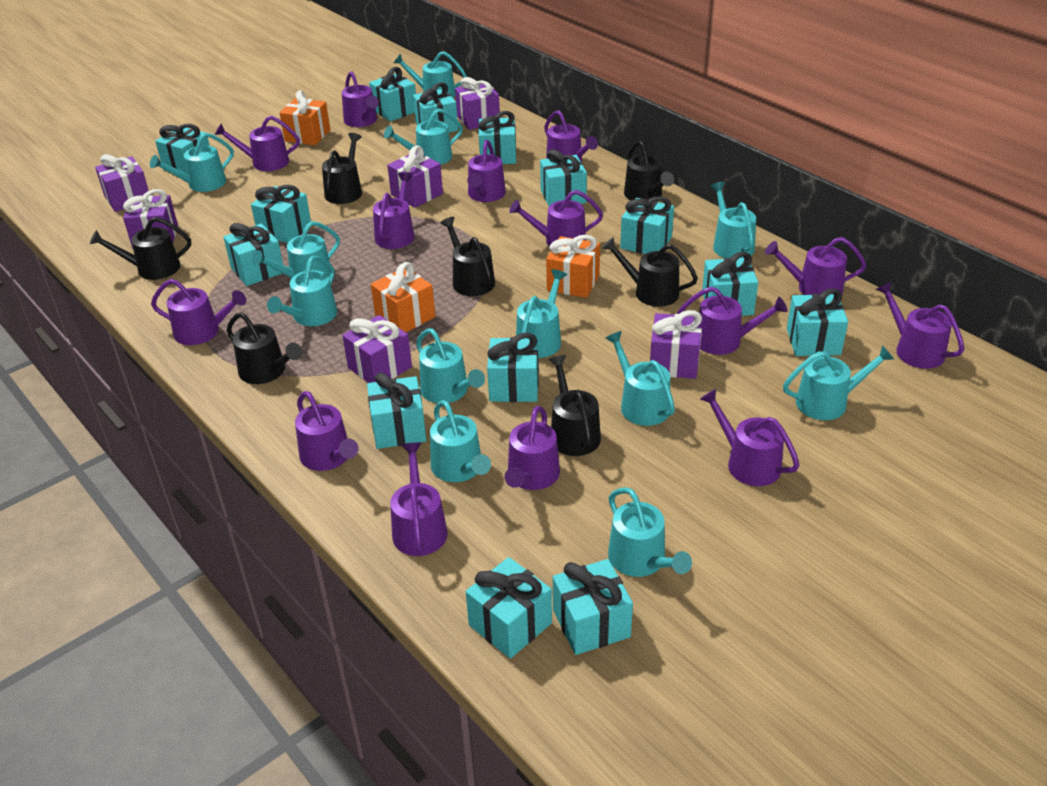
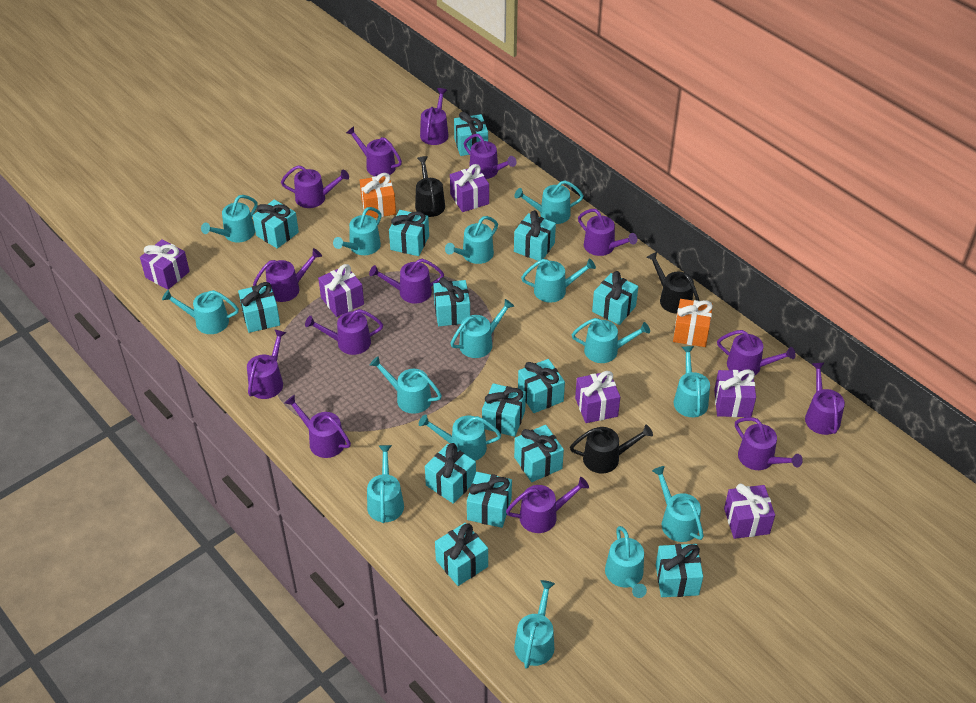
black watering can: [90,217,191,280] [227,312,302,384] [322,133,362,204] [440,217,495,296] [548,355,601,456] [602,237,698,307] [624,140,674,200] = 7 -> [415,156,445,217] [570,425,653,473] [647,252,699,314] = 3
orange gift: [280,90,330,145] [371,262,435,332] [546,235,600,298] = 3 -> [360,173,396,218] [673,299,713,347] = 2
turquoise watering can: [150,133,234,192] [252,221,340,279] [267,256,337,326] [384,108,463,165] [393,51,467,98] [416,329,485,403] [430,400,491,482] [516,269,567,358] [605,331,675,426] [608,487,692,577] [710,182,756,258] [783,345,894,420] = 12 -> [162,290,239,334] [201,195,258,243] [333,207,382,255] [367,445,404,523] [370,356,442,414] [419,414,501,461] [445,216,498,264] [450,299,514,358] [514,580,555,669] [515,180,584,224] [521,259,596,303] [572,318,650,363] [605,526,647,598] [652,466,704,542] [674,346,710,417] = 15

